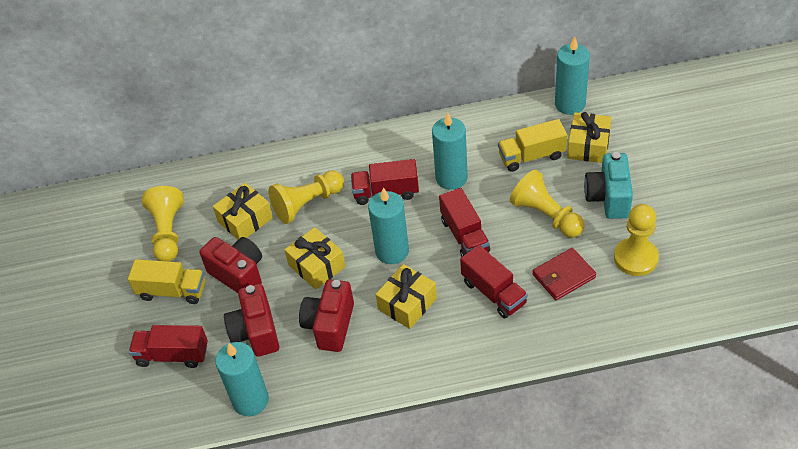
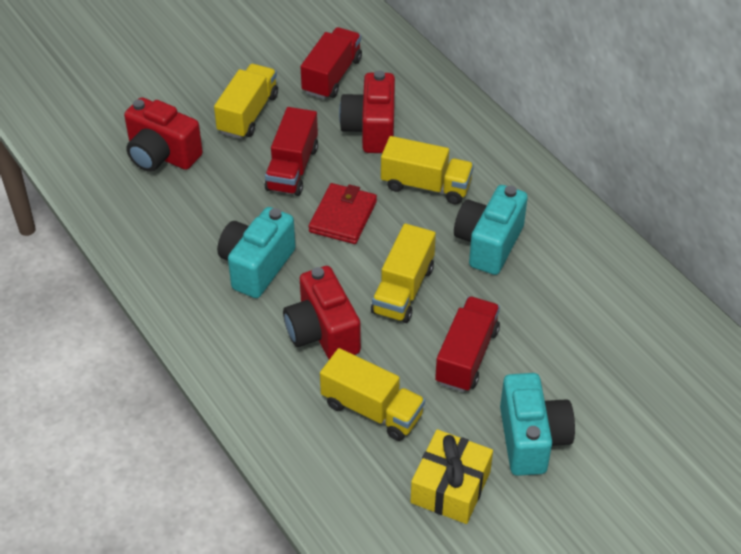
red truck: [129,325,208,368] [351,159,419,205] [439,188,490,257] [460,245,528,319] = 4 -> [265,107,318,196] [301,27,362,99] [435,296,500,392] = 3
turquoise camera: [584,152,633,219] = 1 -> [217,207,296,298] [454,185,528,275] [500,373,575,476] = 3
turquoise candle: [215,342,269,416] [368,187,409,264] [432,112,468,190] [555,36,590,115] = 4 -> none = 0
yellow gift: [213,183,273,240] [284,227,346,290] [376,264,437,329] [567,112,612,163] = 4 -> [411,429,493,524] = 1
yellow pawn: [142,186,184,262] [269,170,344,224] [510,170,585,238] [614,204,659,276] = 4 -> none = 0
yellow truck: [128,259,205,304] [498,119,567,172] = 2 -> [214,64,278,139] [320,348,425,441] [371,223,436,323] [381,136,474,204] = 4

